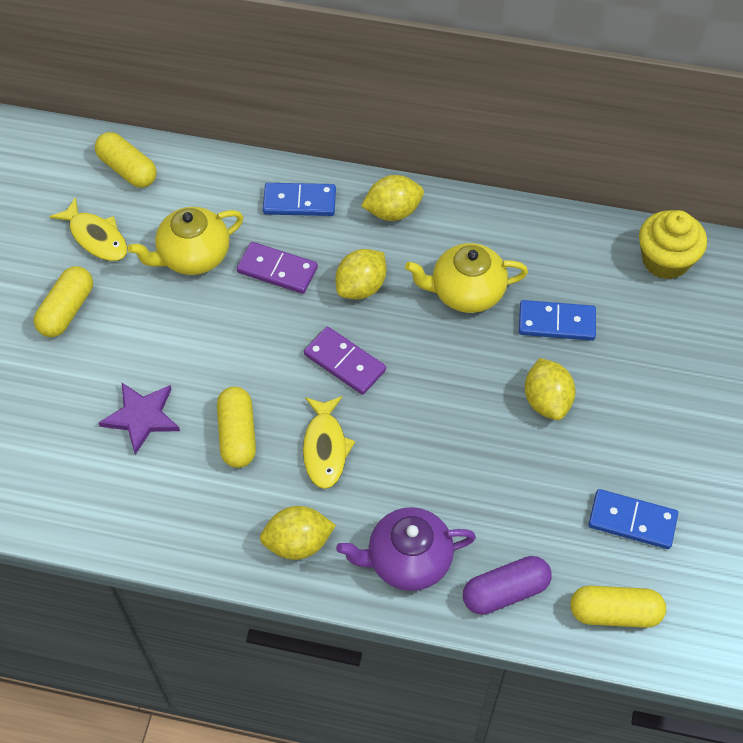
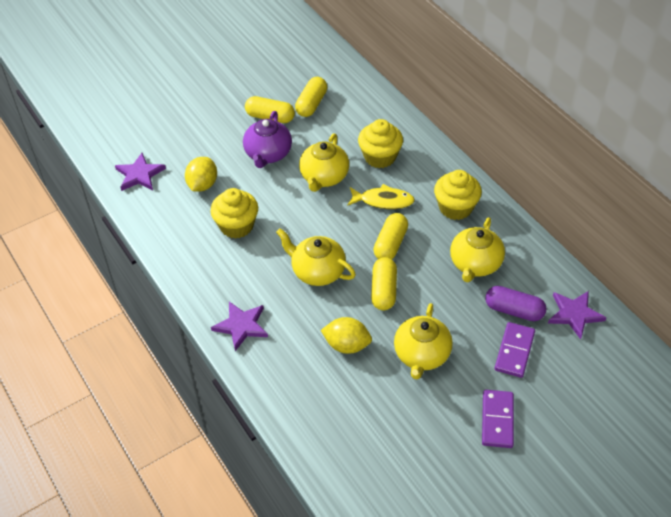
blue domino: [263,183,336,216] [519,300,596,341] [588,489,678,549] = 3 -> none = 0
purple star: [98,383,180,455] = 1 -> [115,153,166,191] [211,302,268,351] [548,291,607,340] = 3
yellow cupcake: [639,210,707,279] = 1 -> [210,188,258,239] [358,119,403,168] [434,170,482,220] = 3
yellow fish: [49,197,127,261] [303,396,355,489] = 2 -> [347,184,415,209] = 1
yellow lemon: [260,506,336,560] [335,249,386,299] [361,175,424,221] [525,358,576,420] = 4 -> [185,157,217,192] [321,317,372,354] = 2
yellow teapot: [128,207,244,275] [405,243,528,313] = 2 -> [276,228,356,286] [299,133,349,192] [394,303,453,379] [450,218,505,282] = 4

